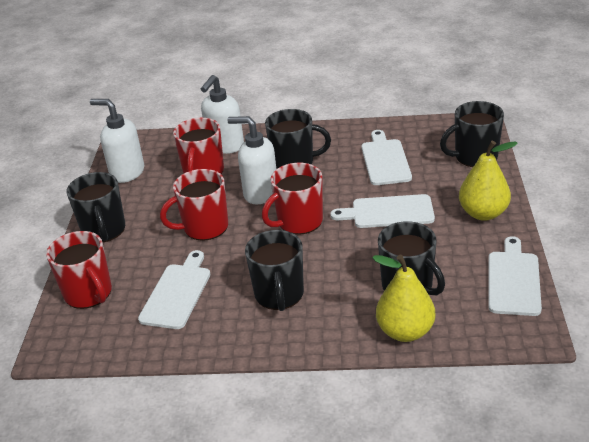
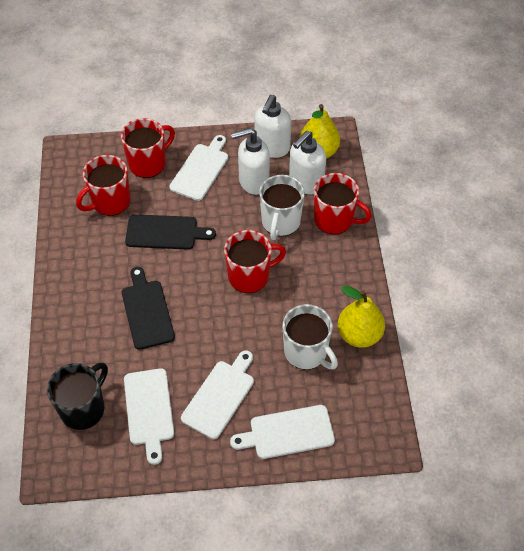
black cutting board: none = 0 -> [122,267,175,350] [125,214,216,250] = 2
black mug: [67,172,125,242] [245,230,304,311] [265,109,331,169] [378,221,445,295] [440,101,504,167] = 5 -> [47,363,108,430] = 1
white mug: none = 0 -> [259,175,305,240] [283,304,338,370] = 2

